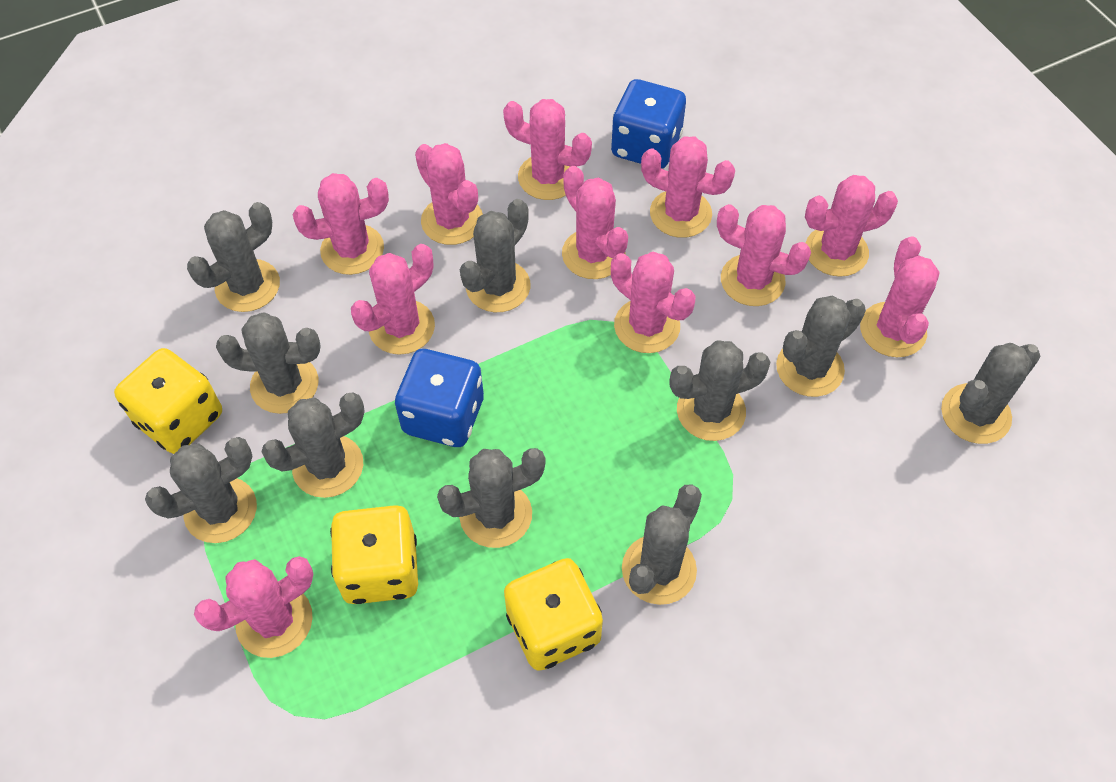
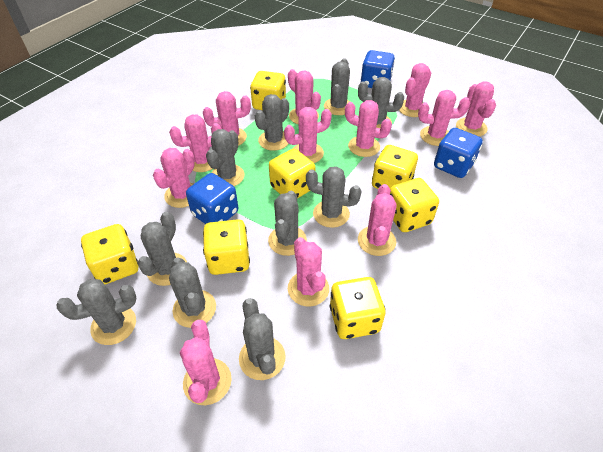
blue dice: [395,349,484,447] [611,79,686,168] = 2 -> [186,173,239,224] [361,50,395,88] [434,128,483,178] = 3
pink cactus: [194,556,313,658] [292,173,389,275] [351,244,435,355] [415,143,483,245] [503,99,592,200] [562,166,628,279] [611,252,696,353] [641,136,735,238] [717,204,811,306] [805,175,898,277] [860,237,940,357] = 11 -> [153,148,195,208] [169,115,222,172] [180,320,232,405] [203,91,251,146] [284,107,332,163] [288,69,321,125] [288,237,329,307] [345,100,392,157] [358,184,397,256] [399,63,431,117] [418,90,470,146] [456,81,496,136] = 12
yellow dice: [114,348,222,454] [330,505,418,604] [504,558,603,671] = 3 -> [81,224,138,285] [203,219,250,275] [250,71,286,110] [269,149,315,199] [330,277,385,339] [372,145,418,189] [390,178,439,232] = 7

